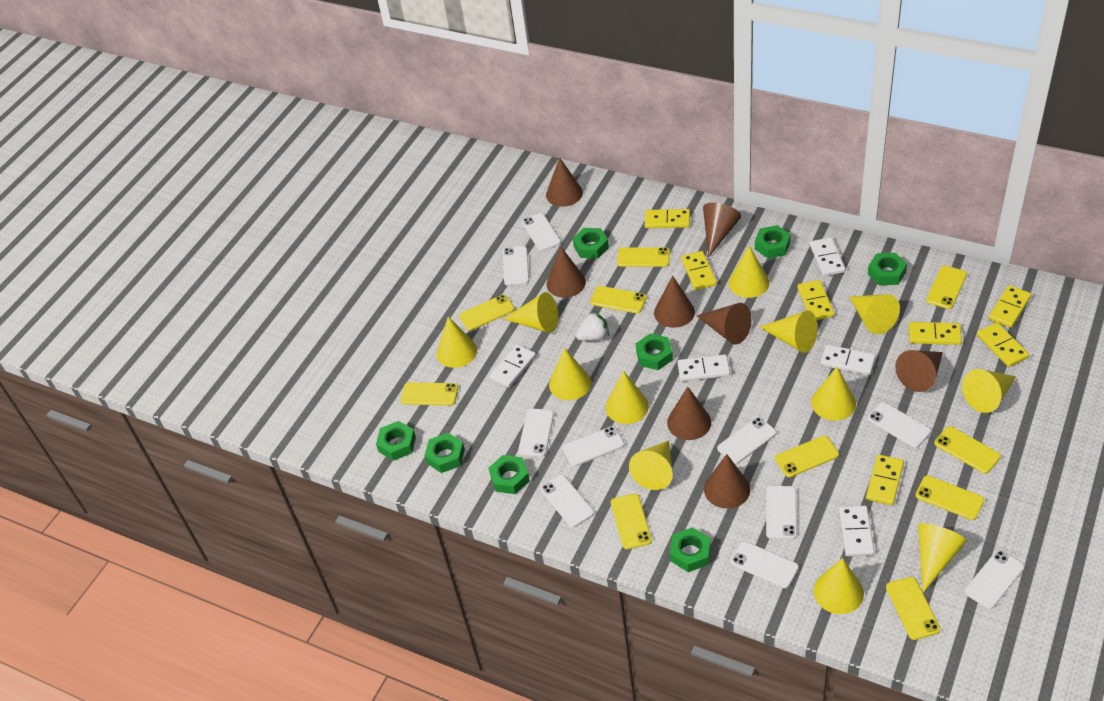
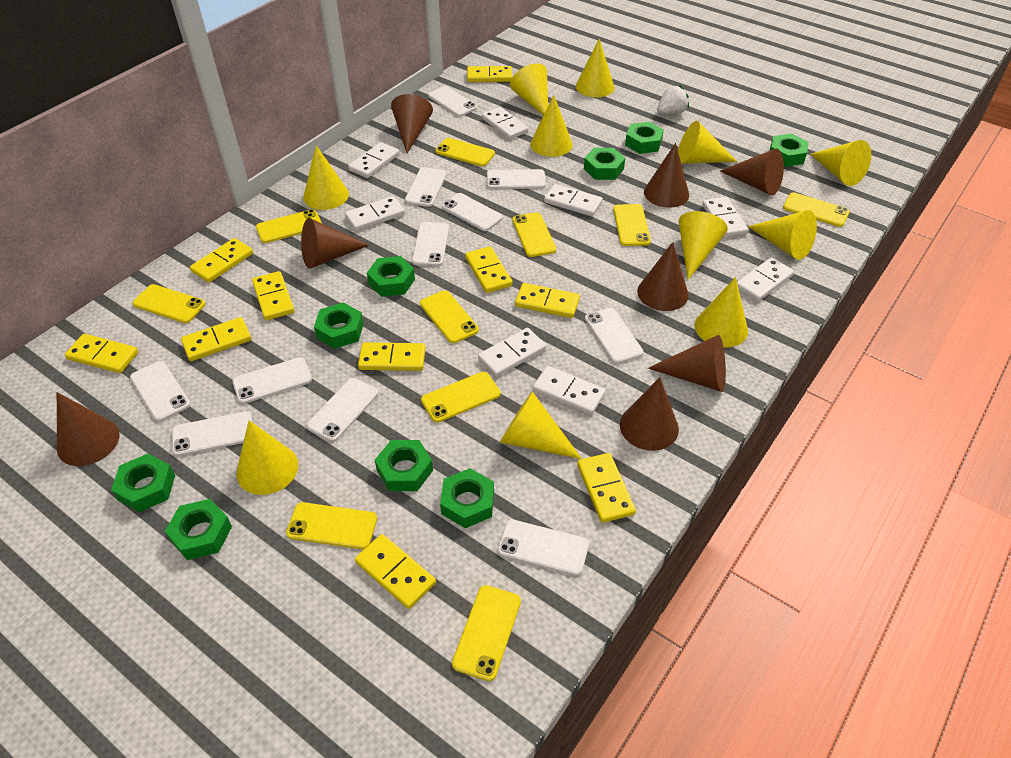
green nut: [376,421,416,461] [424,433,465,473] [489,455,530,494] [573,228,609,259] [636,333,673,370] [670,527,711,572] [755,225,791,258] [868,253,907,285] = 8 -> [111,454,175,512] [165,499,232,560] [314,303,364,349] [367,256,415,297] [375,440,433,491] [440,468,494,528] [584,148,625,180] [625,122,664,154] [770,134,808,167] = 9
white domino: [489,345,536,388] [678,355,730,381] [810,237,845,276] [820,345,876,375] [839,506,874,556] = 5 -> [345,196,405,231] [348,142,400,178] [478,328,546,377] [482,107,528,140] [533,366,606,415] [544,184,603,216] [702,197,749,238] [737,257,794,301] = 8
white phone: [503,246,529,286] [518,408,554,457] [522,213,561,251] [540,475,594,527] [562,426,624,466] [717,417,777,464] [730,541,799,588] [766,486,797,539] [867,402,931,448] [965,550,1025,609] = 10 -> [130,361,191,422] [172,411,252,456] [232,357,312,404] [306,378,379,442] [405,167,447,207] [412,222,449,266] [428,86,477,117] [442,193,503,231] [487,169,546,189] [497,519,589,576] [585,308,644,364] = 11
yellow cone: [437,317,477,368] [504,292,558,333] [549,348,591,400] [606,371,649,424] [629,440,673,490] [729,246,769,298] [760,310,818,353] [811,367,856,421] [814,558,864,614] [849,294,900,334] [918,523,967,592] [962,369,1016,413] = 12 -> [236,420,298,495] [303,145,349,210] [500,392,582,459] [510,64,548,116] [530,95,573,157] [576,39,614,97] [678,121,738,164] [679,211,728,280] [694,277,748,347] [748,210,817,260] [810,140,871,186] = 11
yellow domino: [645,209,690,228] [681,251,717,290] [797,280,835,320] [866,454,904,505] [909,322,962,345] [977,323,1029,367] [988,285,1031,328] = 7 -> [65,334,138,373] [181,317,252,361] [190,238,253,283] [252,271,295,320] [355,534,436,609] [358,342,426,371] [465,246,513,293] [467,66,512,82] [515,283,580,318] [577,453,636,523] = 10

